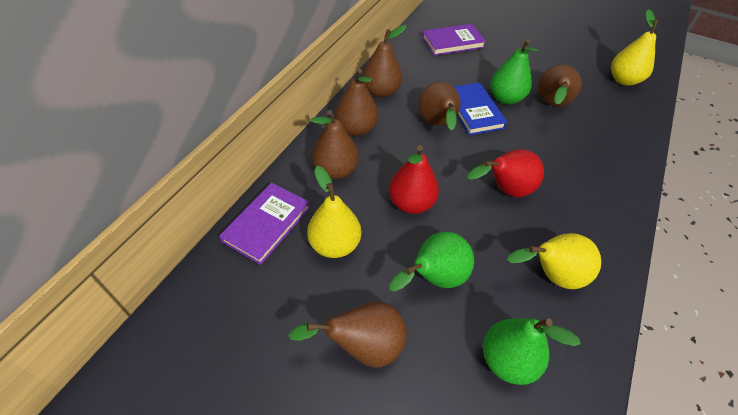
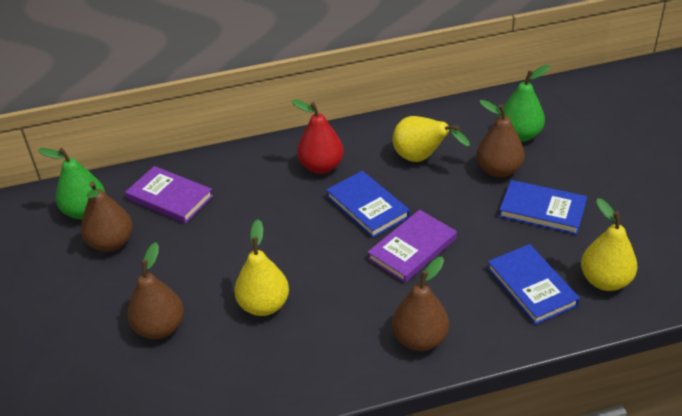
blue book: [453,82,508,135] = 1 -> [326,171,410,238] [487,244,580,325] [499,180,587,235] = 3
brown pear: [288,302,407,368] [311,110,359,179] [335,68,379,136] [362,25,407,98] [418,82,461,130] [538,65,581,106] = 6 -> [81,181,133,252] [127,242,184,339] [392,257,449,351] [476,100,525,178] = 4
green pear: [389,231,474,291] [483,318,580,385] [490,39,538,104] = 3 -> [38,148,105,220] [499,65,550,142] = 2
red pear: [389,145,439,214] [468,149,544,197] = 2 -> [291,99,344,174] = 1

